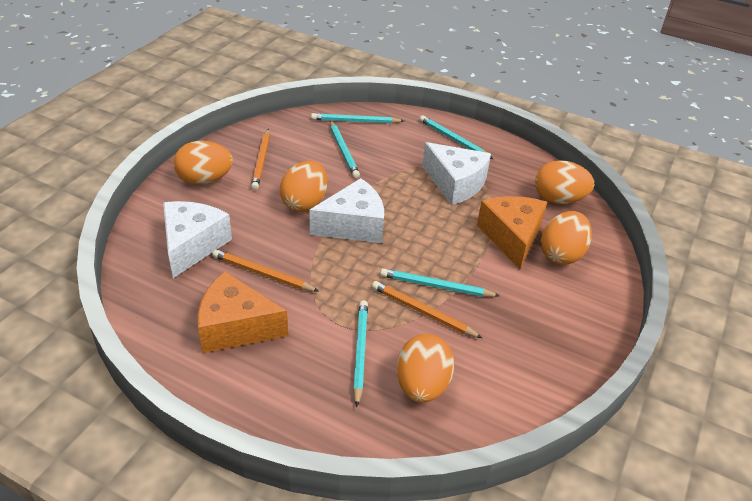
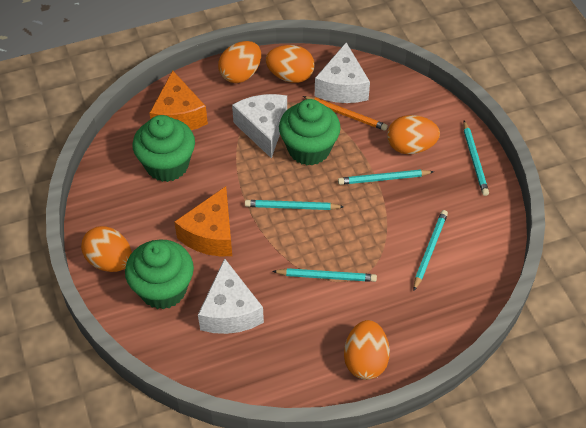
green cupcake: none = 0 -> [125,239,194,310] [133,115,195,182] [279,99,341,166] = 3
orange pencil: [212,249,319,292] [251,129,270,190] [372,281,482,338] = 3 -> [303,96,388,131] = 1

